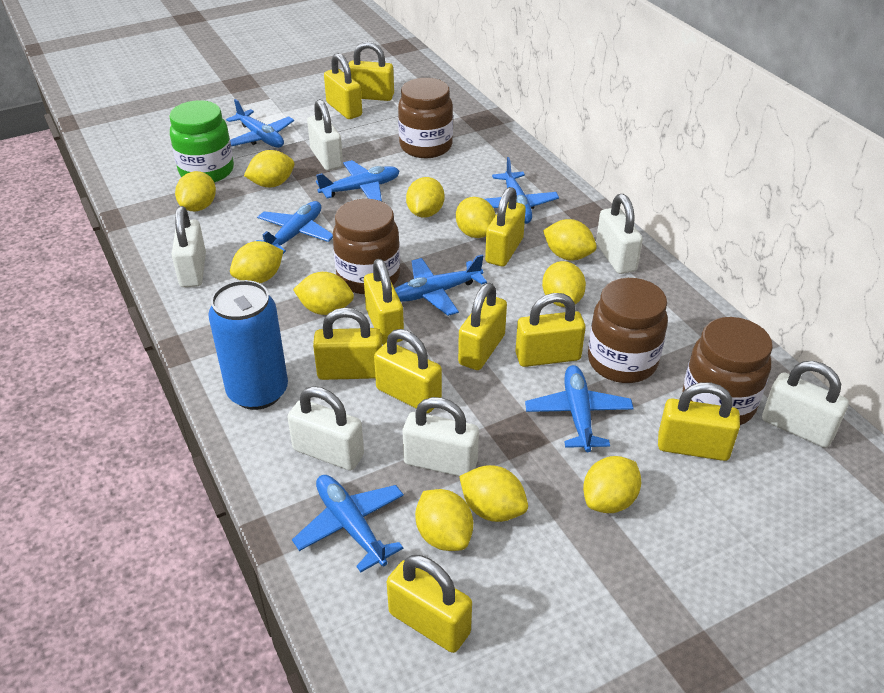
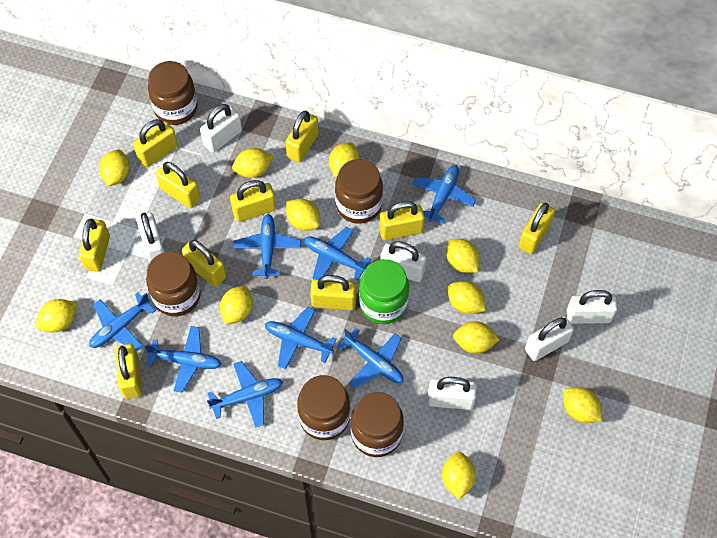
blue can: [208,280,288,410] = 1 -> none = 0
blue plane: [226,99,294,148] [256,201,333,254] [292,475,404,572] [316,160,400,201] [395,254,487,316] [484,157,559,224] [525,365,634,452] = 7 -> [89,292,156,352] [144,326,221,393] [207,361,283,428] [233,214,301,279] [265,307,337,369] [304,227,371,280] [338,327,403,389] [412,165,476,224] = 8
brown jar: [333,199,400,294] [398,78,453,158] [588,278,668,383] [682,317,773,425] = 4 -> [146,252,200,316] [148,61,198,125] [297,375,350,440] [335,159,383,224] [351,392,404,457] = 5

